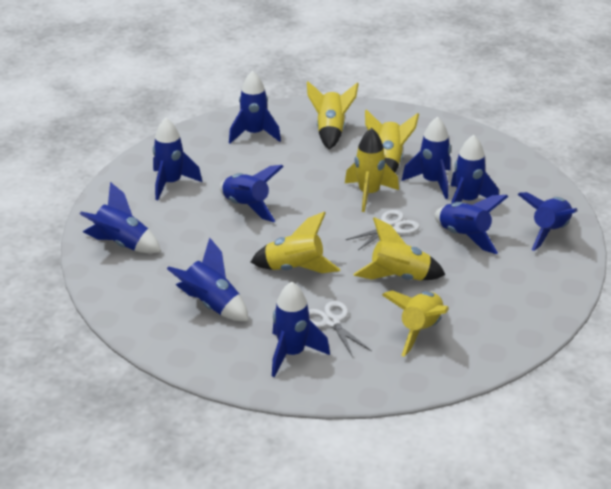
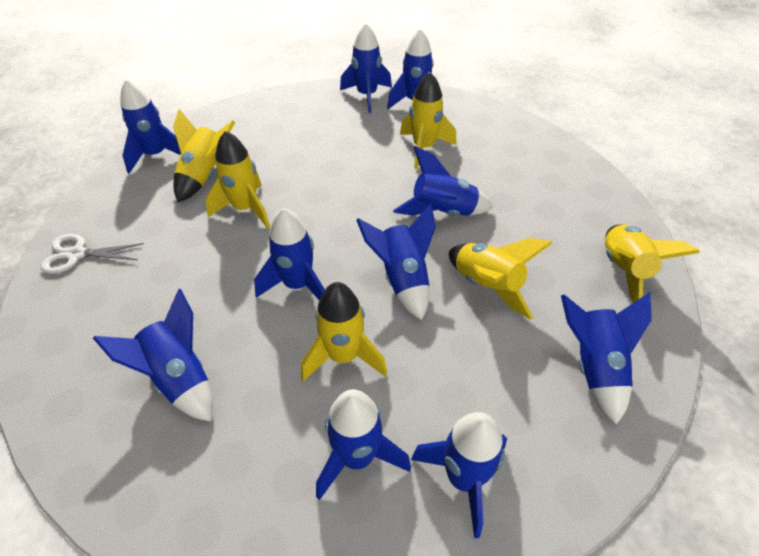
white scissors: [308,301,372,357] [346,210,420,250] = 2 -> [40,234,144,274] = 1

